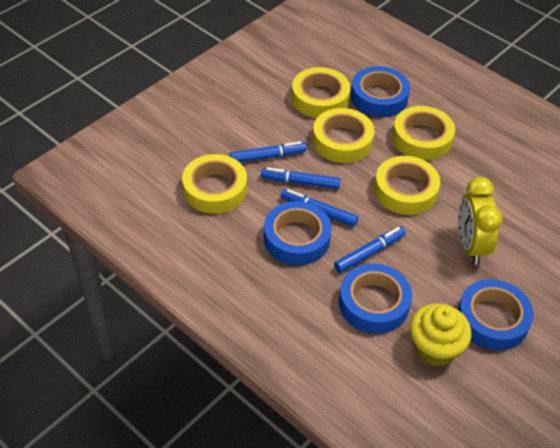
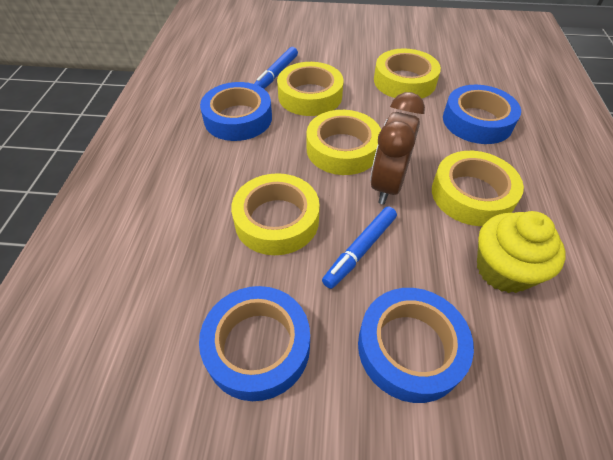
blue marker: [229,141,307,162] [261,167,341,189] [280,189,358,227] [334,226,405,273] = 4 -> [254,47,298,89] [322,207,397,289] = 2
brown clock: none = 0 -> [370,92,425,205] = 1
yellow clock: [458,177,503,265] = 1 -> none = 0

